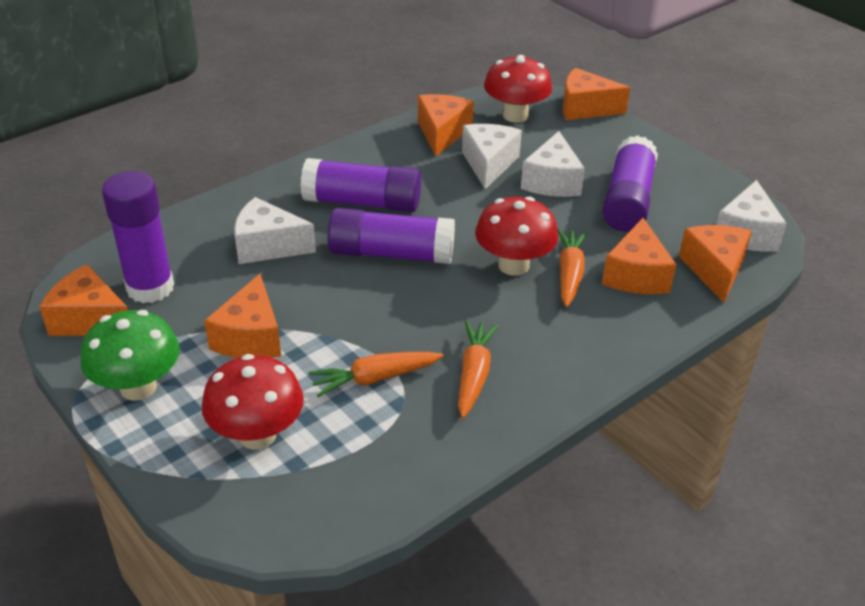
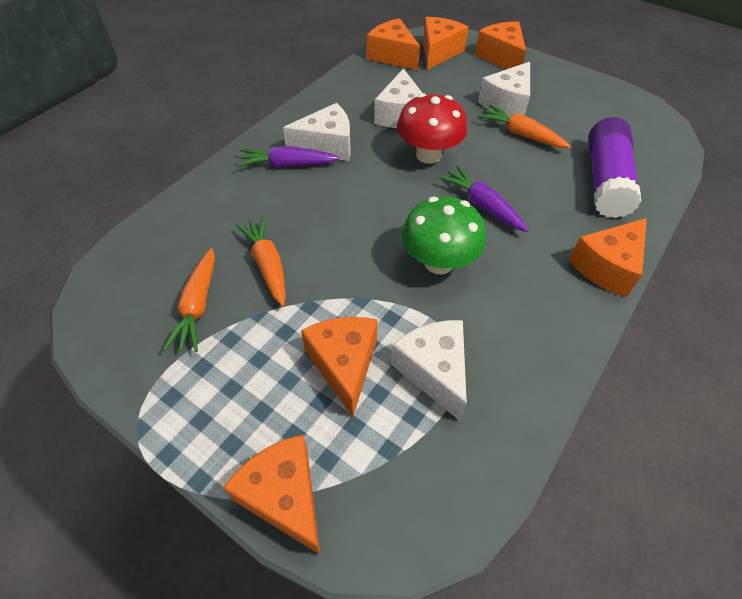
purple carrot: none = 0 -> [237,146,340,168] [439,166,528,232] = 2
purple glue stick: [102,171,174,303] [300,158,421,212] [328,208,455,264] [602,135,658,232] = 4 -> [588,117,642,218] = 1
red mushroom: [202,354,304,450] [475,197,558,276] [484,55,552,123] = 3 -> [397,93,468,164] = 1

